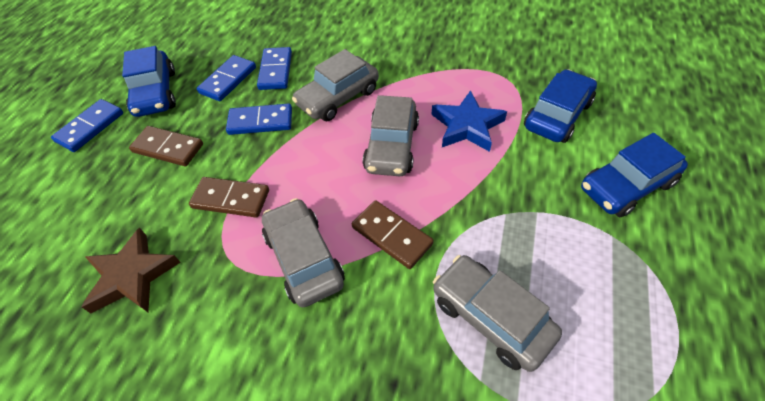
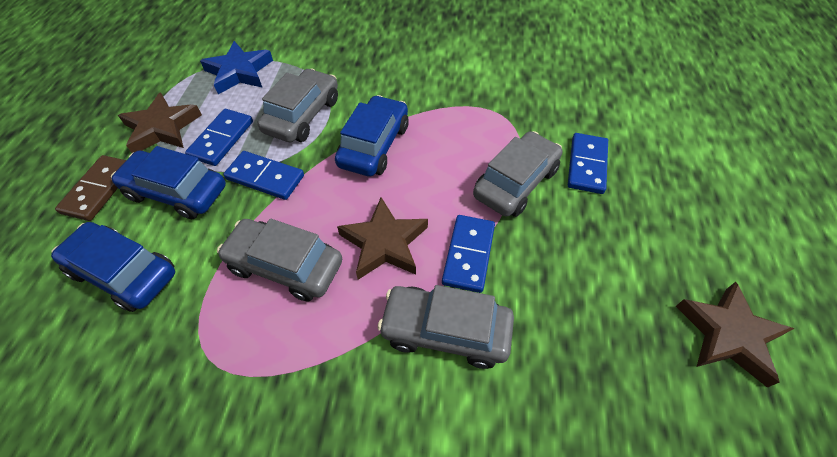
brown domino: [129,126,203,166] [189,177,269,218] [352,200,434,269] = 3 -> [55,155,126,221] = 1
brown star: [82,228,181,313] = 1 -> [118,92,202,153] [337,197,428,280] [676,282,794,387] = 3

